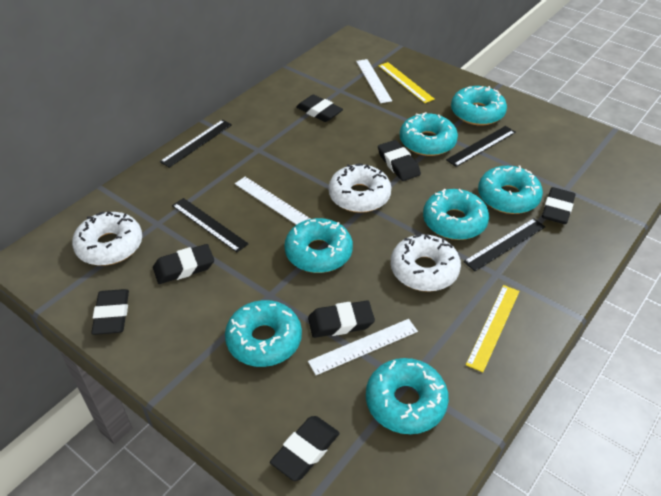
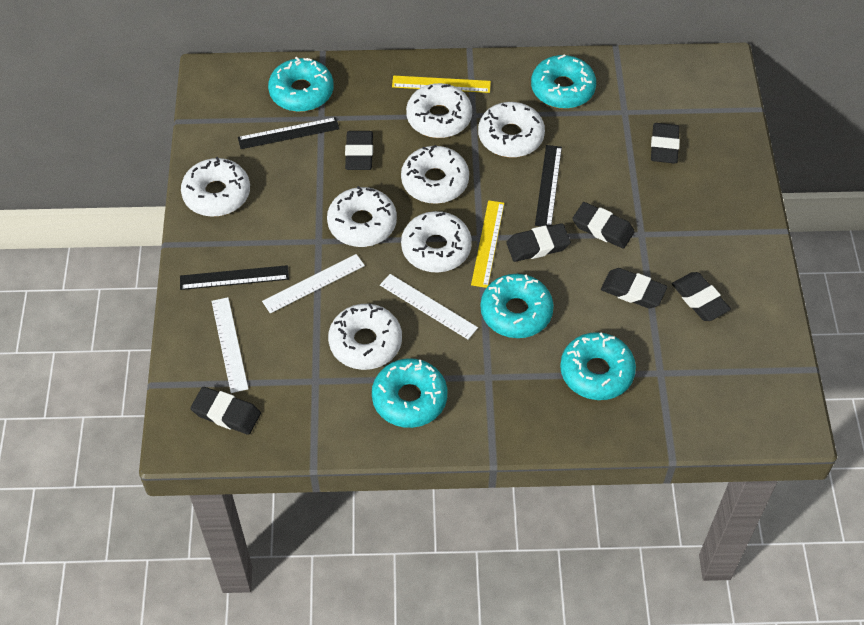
black ruler: [160,120,232,168] [172,198,249,252] [446,126,516,167] [463,218,545,271] = 4 -> [180,265,289,290] [238,117,339,149] [535,145,562,227] = 3
turquoise donut: [225,300,302,367] [284,218,353,273] [366,358,449,434] [400,112,458,156] [423,189,489,240] [451,86,507,125] [478,166,543,214] = 7 -> [268,57,334,112] [372,358,447,428] [481,274,554,338] [531,54,596,109] [560,332,636,400] = 5
white donut: [72,211,142,266] [329,164,392,213] [391,234,461,292] = 3 -> [181,157,250,217] [327,186,397,247] [328,304,402,370] [401,145,469,204] [401,211,472,272] [406,83,472,138] [478,102,545,157] = 7

